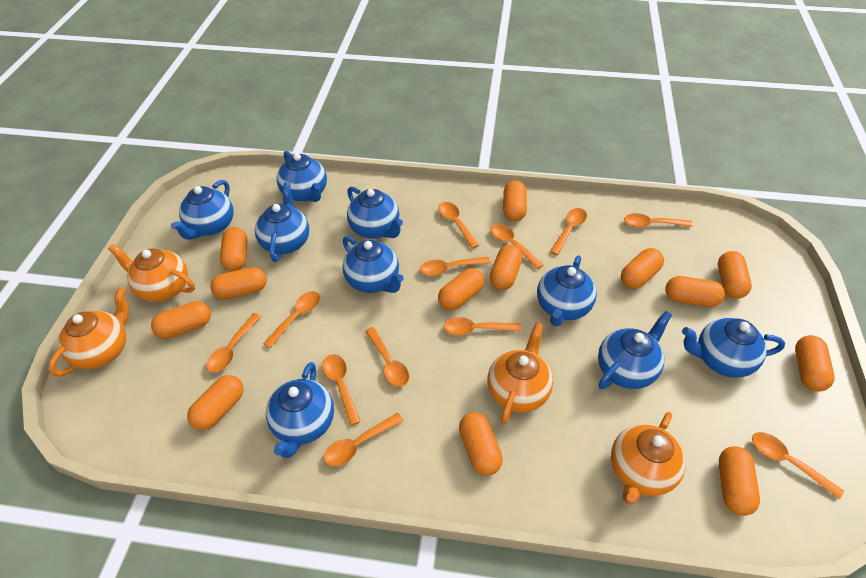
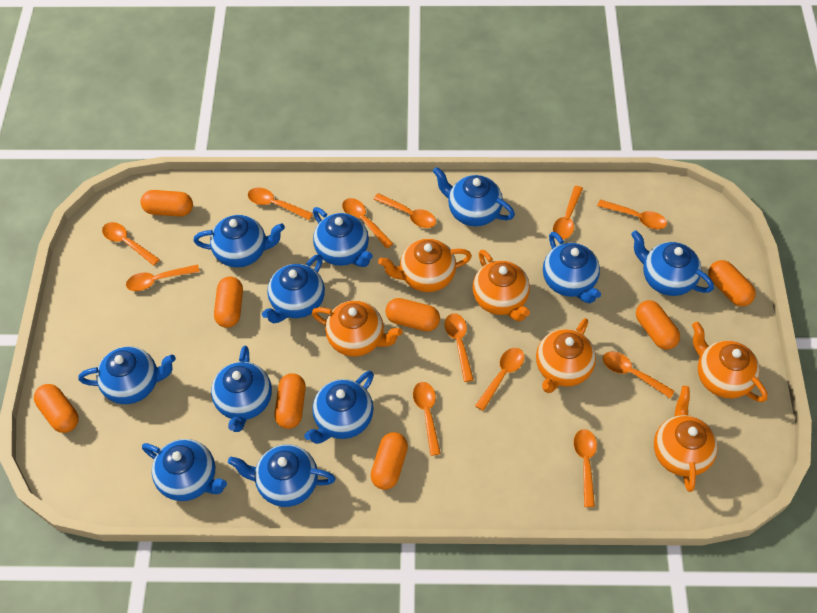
blue teapot: [171,180,233,240] [255,182,309,262] [266,362,334,458] [276,151,327,202] [343,236,404,293] [347,186,403,239] [537,255,597,327] [598,311,672,389] [682,318,785,378] = 9 -> [78,347,176,404] [142,439,227,501] [193,215,285,268] [211,346,272,432] [228,444,336,507] [262,254,325,323] [304,371,374,444] [313,207,373,267] [433,167,515,227] [543,232,601,304] [631,230,714,296] = 11
orange capsule: [151,301,211,339] [187,375,243,430] [210,267,267,300] [220,227,248,271] [438,268,484,311] [459,412,503,476] [490,244,523,290] [503,180,527,221] [621,248,664,289] [665,276,725,307] [718,251,752,299] [719,446,760,516] [795,335,835,392] = 13 -> [34,384,79,433] [141,190,193,217] [214,276,243,328] [274,373,306,429] [371,432,408,490] [385,298,440,331] [636,300,680,350] [708,260,756,306] = 8
orange teapot: [48,287,129,377] [108,244,195,302] [487,322,553,424] [611,412,686,505] = 4 -> [312,300,403,356] [378,238,472,292] [472,250,530,322] [536,318,596,393] [654,386,718,492] [692,322,768,402] = 6

